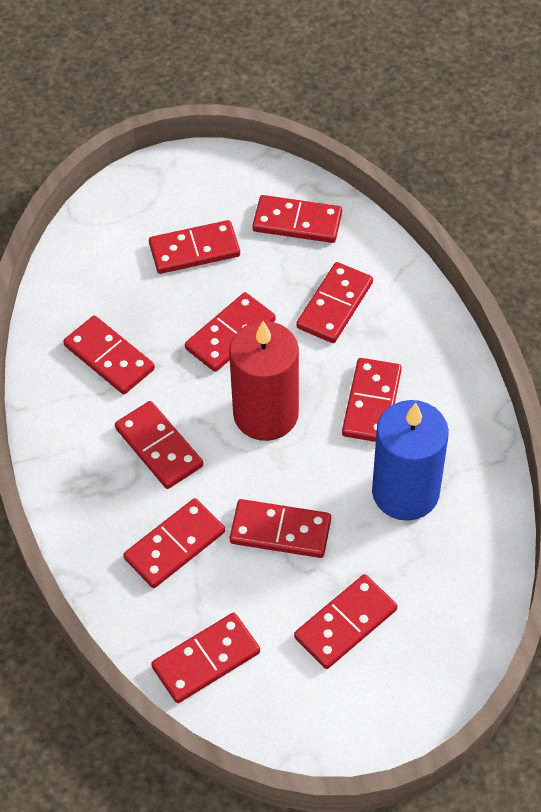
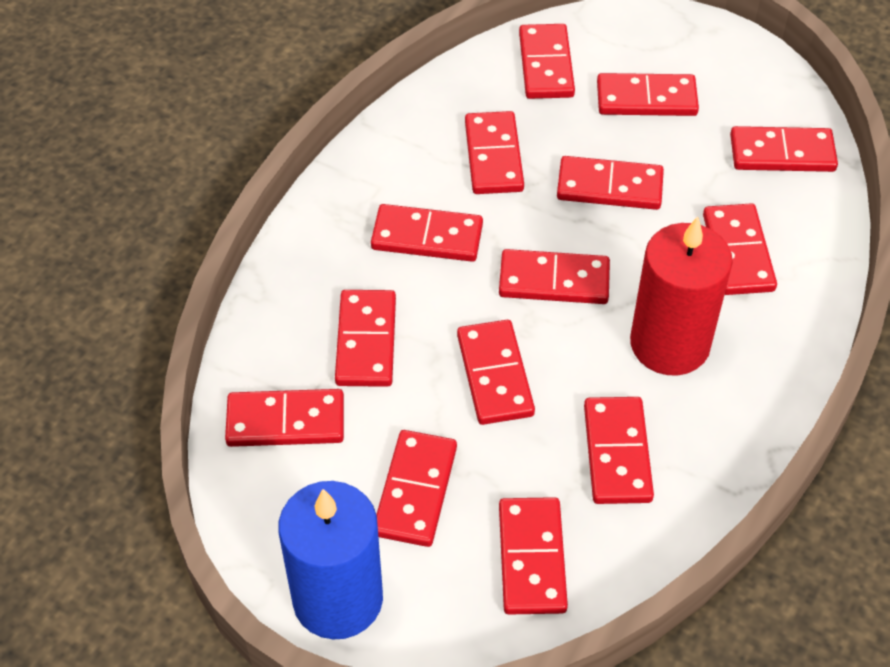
red domino: [63,316,155,394] [115,401,203,489] [123,498,225,588] [149,220,240,274] [151,613,260,703] [185,292,275,372] [230,499,331,558] [252,195,342,243] [294,574,397,669] [296,262,373,343] [342,358,402,442] = 11 -> [225,389,344,447] [335,290,396,387] [371,204,483,262] [376,430,457,547] [457,320,535,425] [465,111,524,194] [499,249,610,304] [499,497,568,615] [519,24,575,99] [557,156,664,210] [584,397,654,504] [597,73,699,116] [703,203,777,295] [730,126,838,172] = 14

